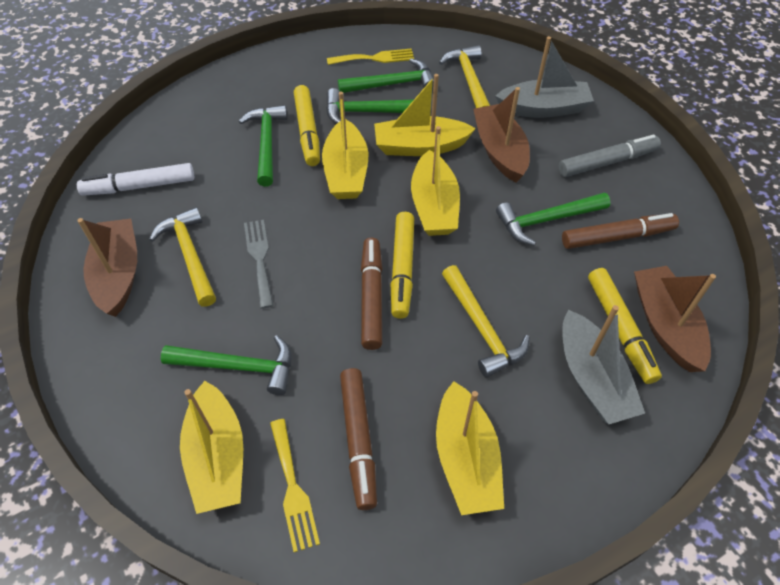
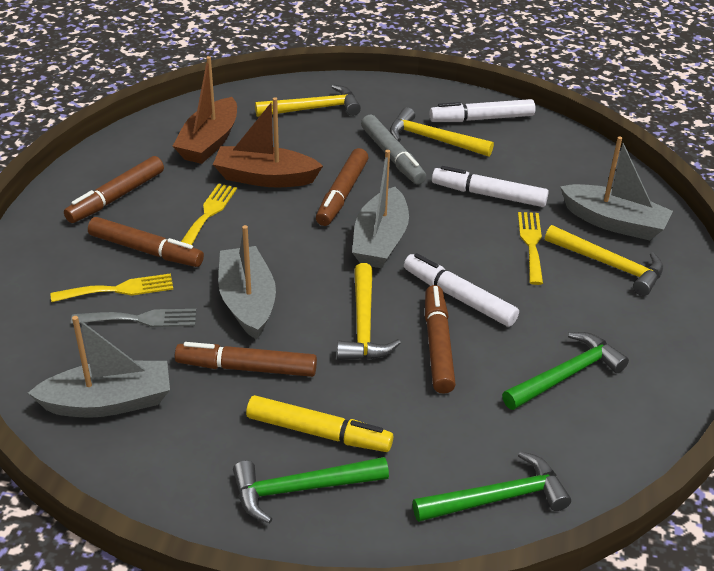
brown boat: [77,218,137,317] [473,87,530,182] [634,266,716,372] = 3 -> [173,56,237,164] [213,97,323,187] = 2
brown marker: [340,368,377,510] [361,237,383,350] [562,213,679,249] = 3 -> [64,156,164,223] [88,217,204,267] [175,342,317,377] [316,148,368,226] [425,285,456,394] = 5
green hammer: [161,335,292,395] [239,105,288,187] [326,88,413,124] [338,58,434,93] [496,193,610,245] = 5 -> [233,457,389,524] [413,451,571,522] [502,332,629,410] = 3
grey boat: [495,36,594,118] [562,305,645,424] = 2 -> [28,316,170,418] [218,225,276,340] [352,150,409,268] [560,136,673,240] = 4
white marker: [77,163,194,196] = 1 -> [404,253,519,327] [430,99,536,122] [432,166,549,207] = 3
yellow boat: [180,381,243,514] [322,92,368,199] [374,74,476,156] [411,126,460,236] [436,381,504,515] = 5 -> none = 0
yellow fork: [270,419,320,552] [327,49,414,65] = 2 -> [51,273,173,302] [181,183,237,245] [518,212,543,285] = 3
yellow hammer: [149,207,216,307] [439,45,490,108] [442,265,530,377] = 3 -> [255,84,361,117] [337,263,401,360] [390,107,494,157] [545,225,663,296] = 4
yellow marker: [294,85,320,166] [391,212,414,319] [588,268,662,384] = 3 -> [246,395,393,452] = 1

